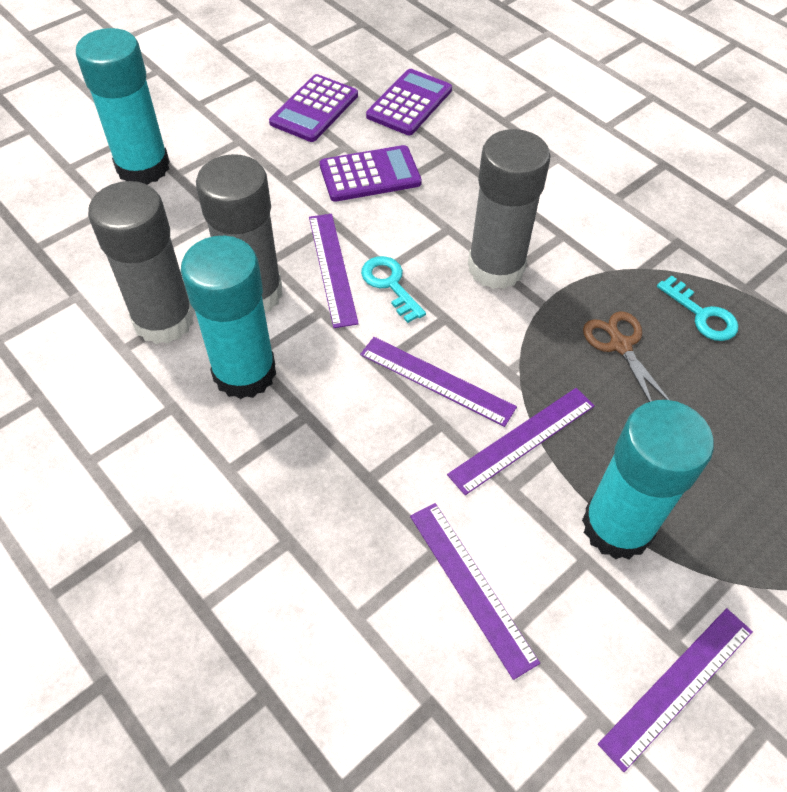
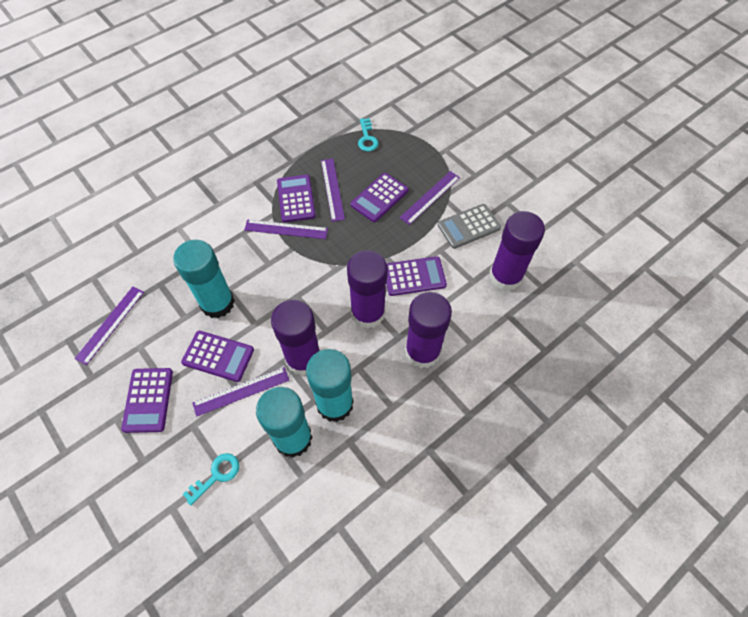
brown scissors: [583,311,669,402] = 1 -> none = 0
grey calculator: none = 0 -> [438,204,501,249] = 1
grey glue stick: [88,181,194,344] [196,154,283,312] [468,129,551,289] = 3 -> none = 0
purple calculator: [269,74,358,142] [320,145,422,202] [366,69,452,135] = 3 -> [121,368,173,433] [181,331,254,382] [277,175,316,222] [351,173,409,222] [386,256,447,296] = 5
purple glue stick: none = 0 -> [271,300,320,376] [347,250,388,329] [405,292,452,368] [489,211,545,291] = 4

